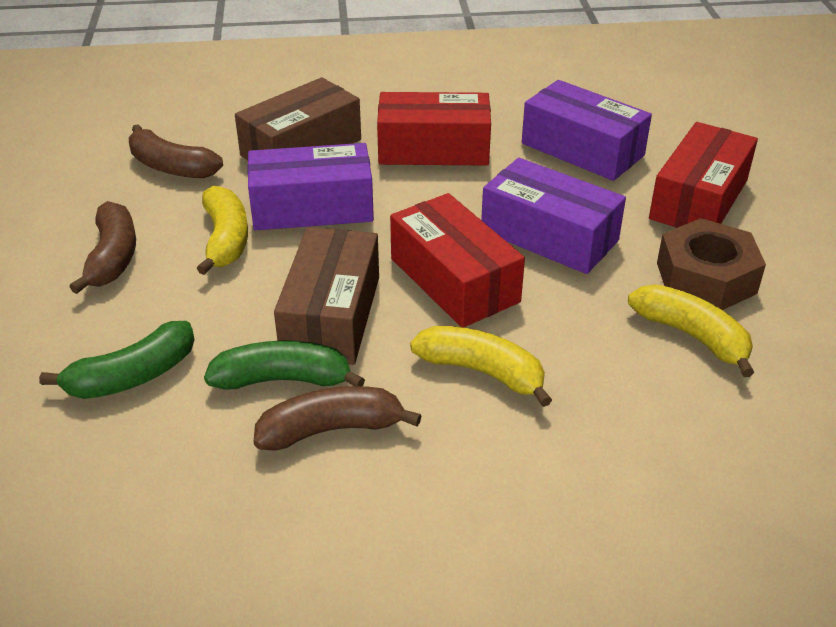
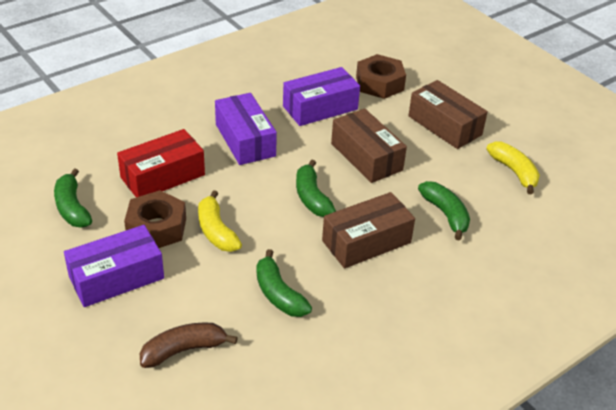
brown banana: [69,201,136,294] [129,124,223,178] [254,386,421,451] = 3 -> [140,323,238,368] = 1
brown box: [235,77,361,160] [274,227,379,365] = 2 -> [322,192,415,269] [331,108,407,183] [408,80,488,149] = 3
brown nut: [657,218,766,310] = 1 -> [124,190,186,248] [356,54,406,99] = 2
green banana: [39,321,195,399] [204,341,365,389] = 2 -> [54,168,92,227] [256,249,312,317] [296,160,336,217] [418,181,470,240] = 4
red box: [377,92,491,166] [390,193,525,327] [649,122,758,228] = 3 -> [117,129,205,197] = 1
yellow banana: [196,186,248,275] [410,326,552,407] [628,284,755,377] = 3 -> [198,190,242,252] [486,142,540,195] = 2

